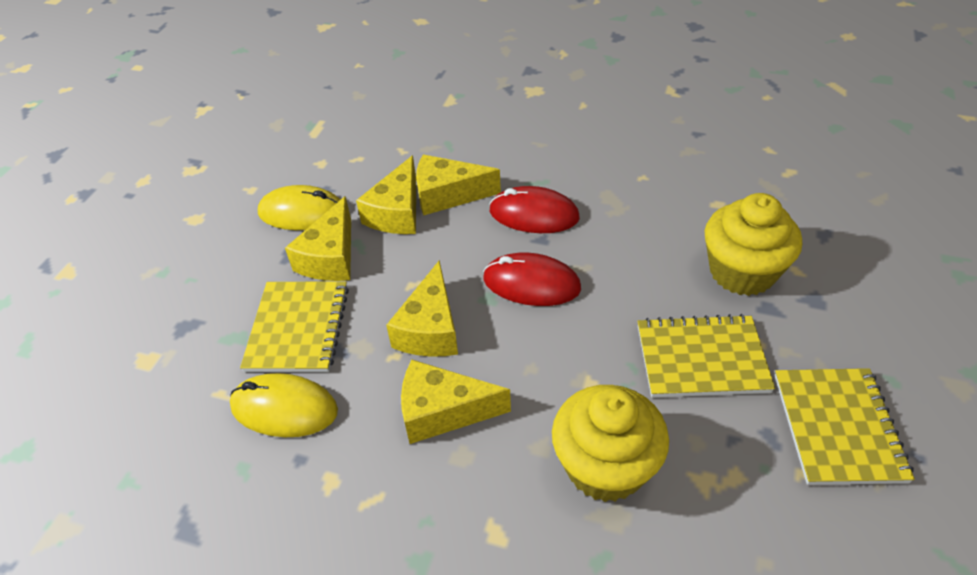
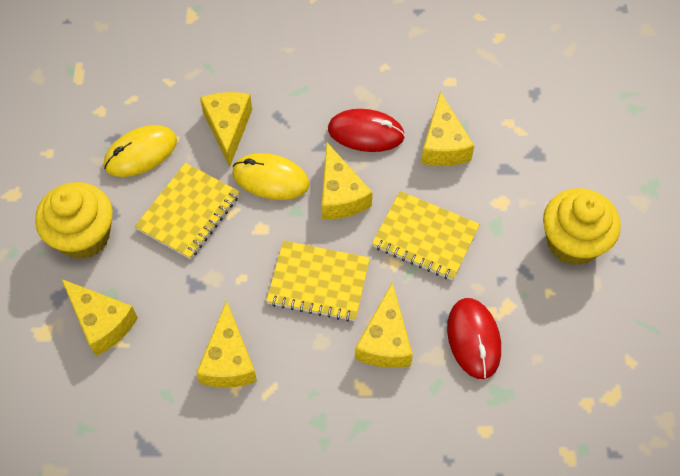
yellow cheese: [285,196,351,281] [356,156,416,234] [386,261,458,357] [401,360,511,444] [416,155,501,216] = 5 -> [61,279,138,356] [196,300,257,388] [200,92,252,167] [322,143,373,220] [355,282,413,368] [421,91,474,166] = 6

